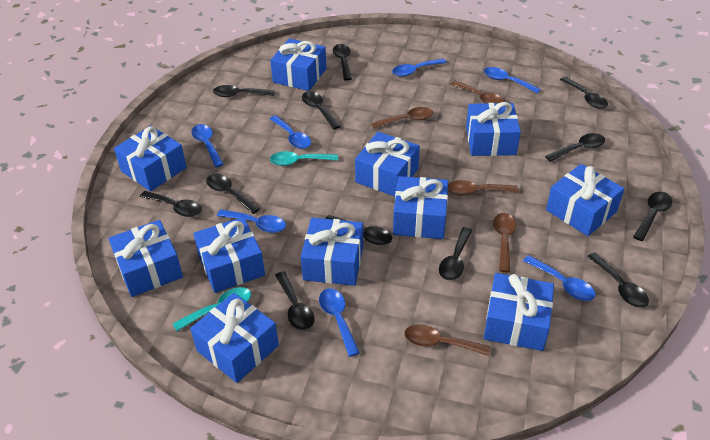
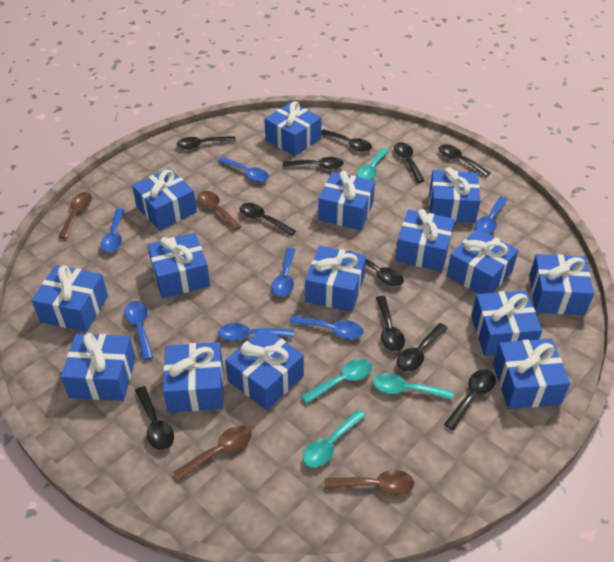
black spoon: [140,191,202,217] [206,174,260,214] [213,85,275,97] [275,271,314,330] [302,91,341,129] [325,215,392,245] [333,44,352,81] [439,227,472,280] [545,133,605,162] [560,77,608,109] [587,253,649,308] [633,192,672,241] = 12 -> [135,386,174,450] [177,136,236,149] [240,203,296,236] [283,157,344,169] [321,129,372,152] [348,250,404,286] [376,296,405,352] [394,142,424,183] [397,323,448,372] [439,144,490,177] [444,369,496,430] = 11
blue gift: [108,220,183,297] [114,126,187,191] [190,293,279,383] [193,217,265,293] [270,39,327,91] [301,218,363,286] [355,132,420,196] [393,176,448,239] [466,102,521,156] [484,273,554,351] [546,164,624,236] = 11 -> [31,265,108,332] [61,333,136,401] [132,168,197,230] [147,233,210,298] [163,342,224,413] [225,327,304,410] [264,101,322,156] [305,246,366,312] [318,171,375,230] [395,209,455,272] [429,167,480,223] [447,229,519,294] [471,290,542,356] [493,338,570,409] [529,254,594,315] = 15
brown spoon: [371,107,434,129] [404,324,490,356] [448,180,518,196] [450,80,504,103] [493,213,516,272] = 5 -> [59,192,92,239] [174,426,252,481] [197,191,241,231] [325,470,414,495] = 4
turquoise spoon: [173,287,251,331] [270,151,338,166] = 2 -> [301,359,372,404] [303,410,365,468] [357,148,389,180] [373,373,453,400] = 4

